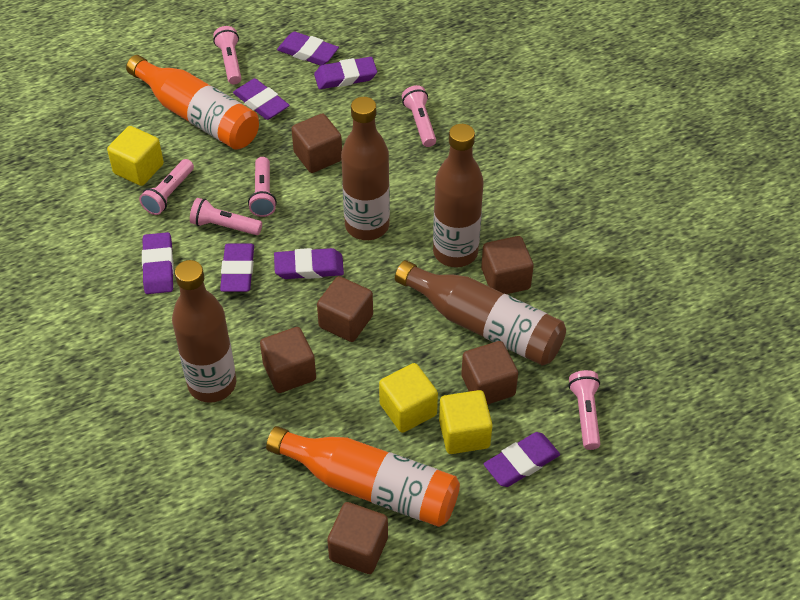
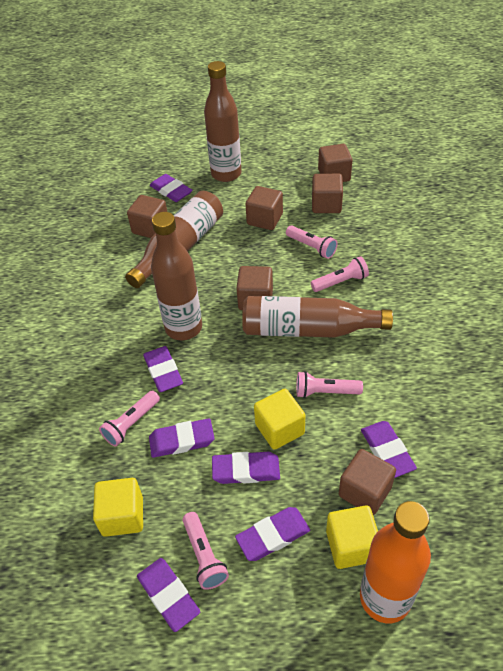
orange bottle: [126,55,259,150] [266,426,460,527] = 2 -> [360,501,431,623] = 1
pink flashlight: [139,159,194,215] [190,198,262,235] [213,26,241,84] [248,157,277,217] [402,85,436,147] [568,370,600,450] = 6 -> [99,391,160,447] [183,512,229,590] [286,225,338,259] [296,371,363,398] [311,256,369,292] = 5

